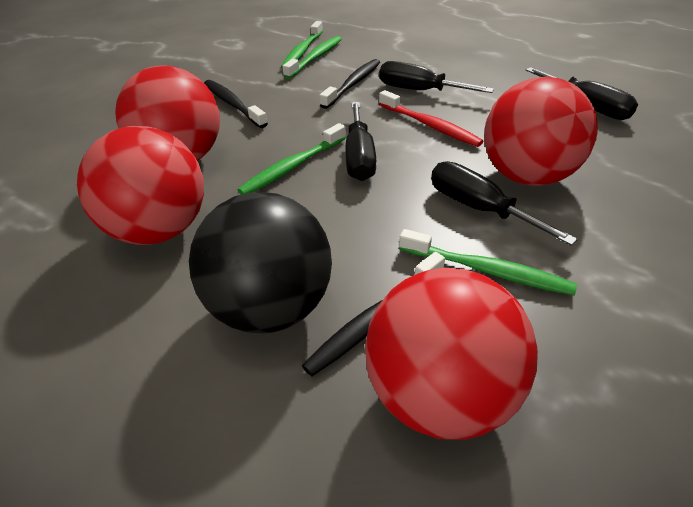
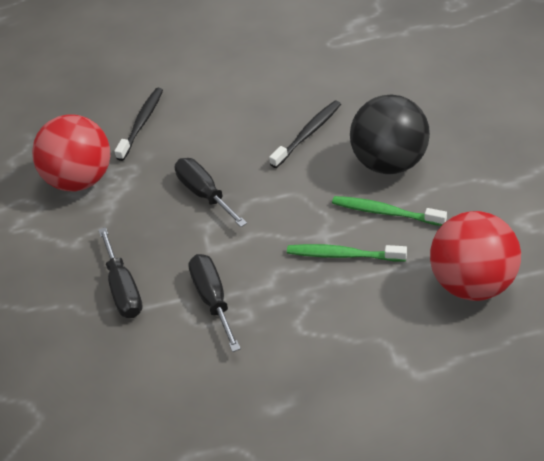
black screwdriver: [346,102,376,181] [379,61,494,93] [431,161,578,246] [525,67,638,120] = 4 -> [99,227,143,318] [175,158,247,227] [188,254,241,352] = 3
black toothbrush: [204,80,268,128] [302,252,445,376] [319,59,380,109] = 3 -> [114,88,163,161] [269,100,341,168] = 2
green toothbrush: [238,123,346,194] [281,21,323,69] [282,36,342,79] [399,229,577,296] = 4 -> [287,244,407,262] [332,196,447,226] = 2
red ball: [77,126,204,245] [115,65,220,161] [365,268,538,440] [484,77,598,186] = 4 -> [32,115,110,191] [430,211,521,301] = 2
red toothbrush: [379,90,483,147] = 1 -> none = 0

